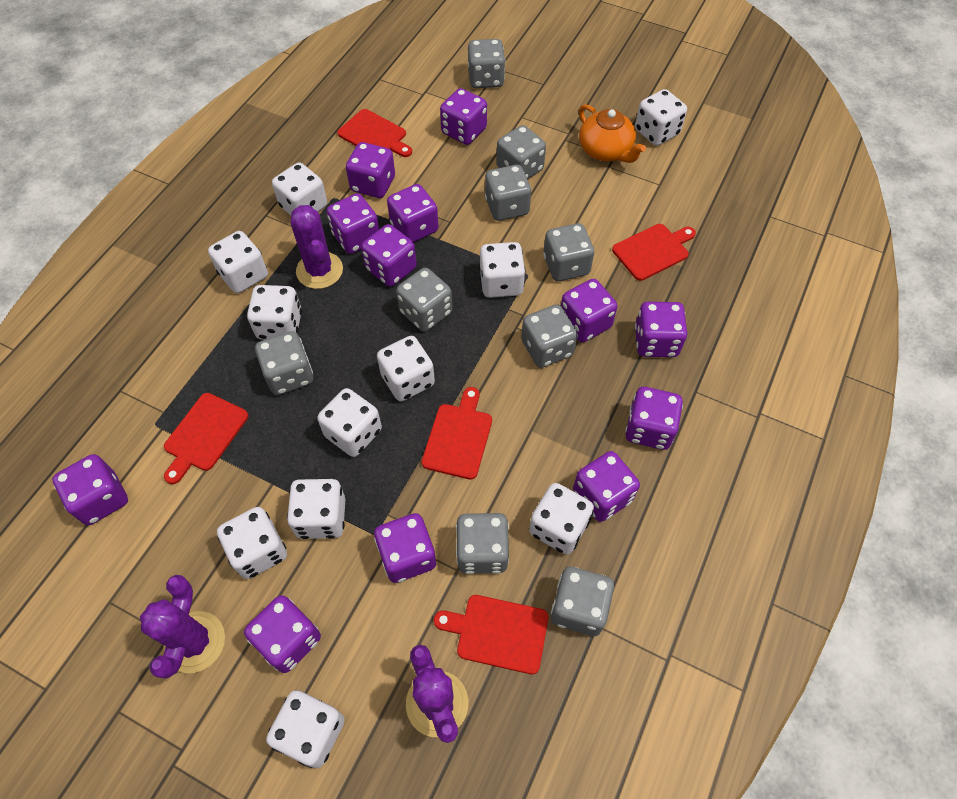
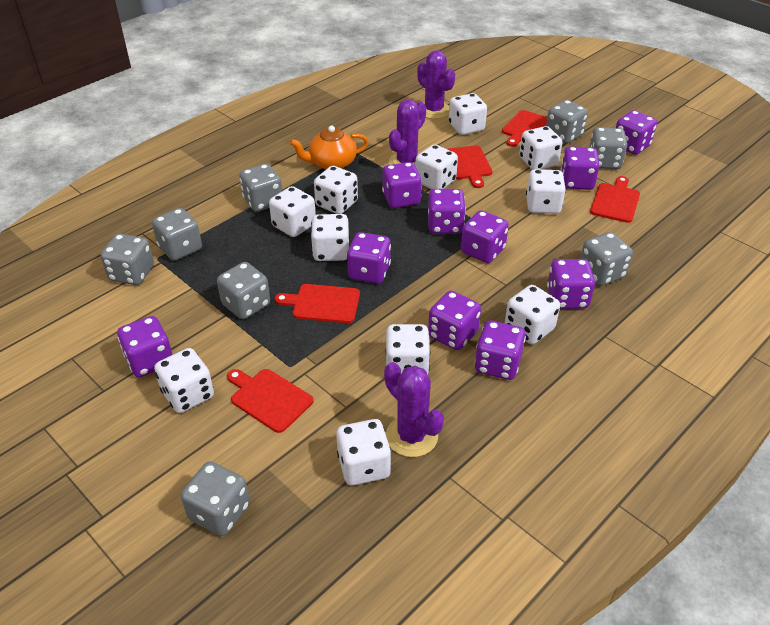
grey dice: [255,331,313,395] [396,268,452,332] [456,513,509,574] [468,39,505,88] [485,165,531,221] [496,125,546,179] [521,304,578,368] [543,223,594,281] [551,567,614,636] = 9 -> [101,234,154,285] [152,208,202,261] [181,461,250,536] [217,262,270,319] [239,164,282,212] [546,100,588,143] [580,232,633,286] [589,127,627,169] = 8
purple dice: [52,454,128,525] [244,595,321,673] [327,193,379,254] [346,142,395,198] [361,224,417,287] [374,513,436,583] [387,184,439,243] [440,88,487,145] [561,279,617,342] [573,451,640,522] [625,387,683,450] [635,302,687,357] = 12 -> [117,316,173,377] [347,232,391,284] [382,162,422,208] [428,189,466,234] [428,291,481,350] [461,210,509,263] [475,320,526,380] [547,259,595,309] [560,146,600,190] [616,110,657,155] = 10

